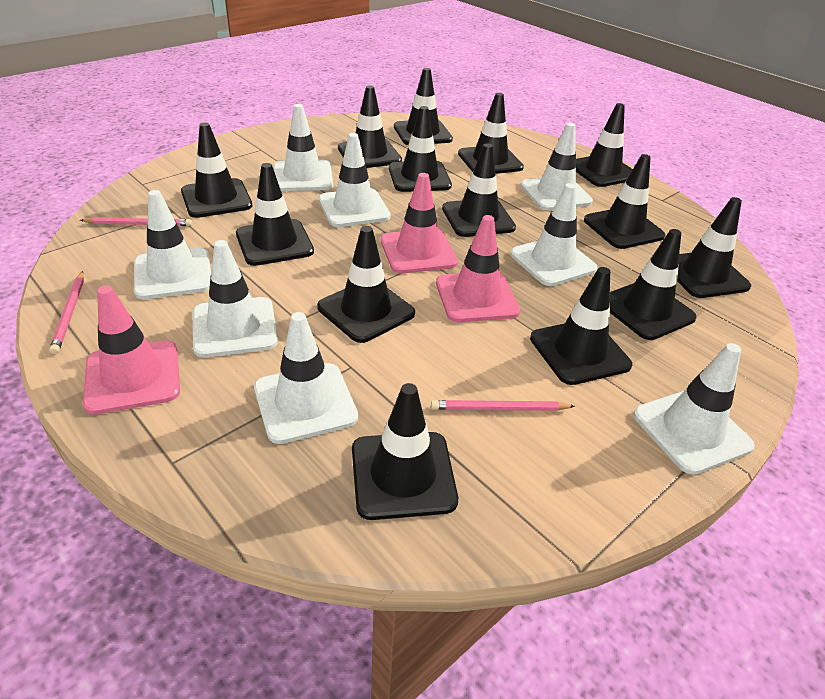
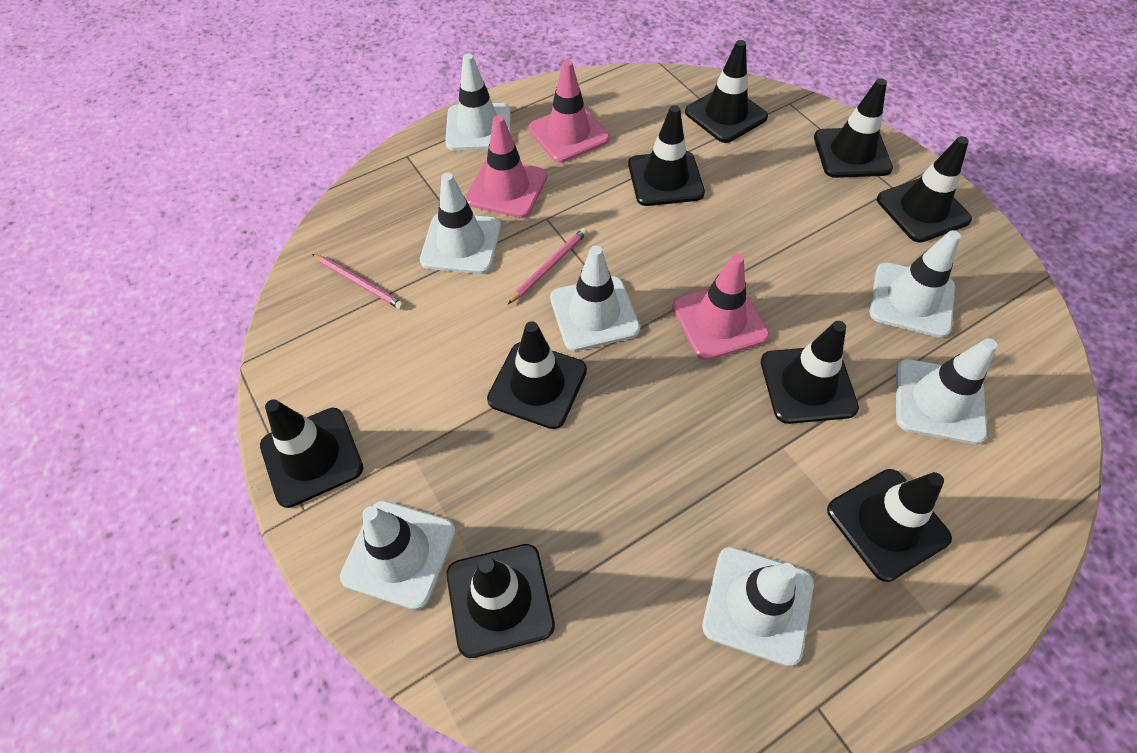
black traffic cone: [181,123,252,218] [236,163,314,266] [317,226,415,343] [338,85,402,168] [352,383,458,520] [389,106,452,192] [394,68,453,145] [442,143,516,237] [458,93,524,174] [530,267,632,385] [576,103,633,187] [584,154,665,249] [610,229,697,340] [677,197,751,298] = 14 -> [260,399,363,508] [446,544,555,658] [487,321,587,429] [628,105,705,206] [685,40,768,143] [761,321,859,424] [814,78,893,178] [827,469,952,582] [877,136,972,243] = 9
pink pencil: [49,271,84,354] [80,217,192,226] [431,400,575,411] = 3 -> [312,254,404,309] [508,228,587,304] = 2
white traffic cone: [134,190,211,299] [193,240,278,358] [254,312,358,444] [274,104,333,191] [319,133,391,227] [510,183,598,286] [520,123,593,211] [633,343,755,475] = 8 -> [340,501,456,610] [420,173,501,274] [445,53,511,151] [550,246,640,351] [702,547,814,667] [869,230,961,338] [896,338,997,444] = 7

